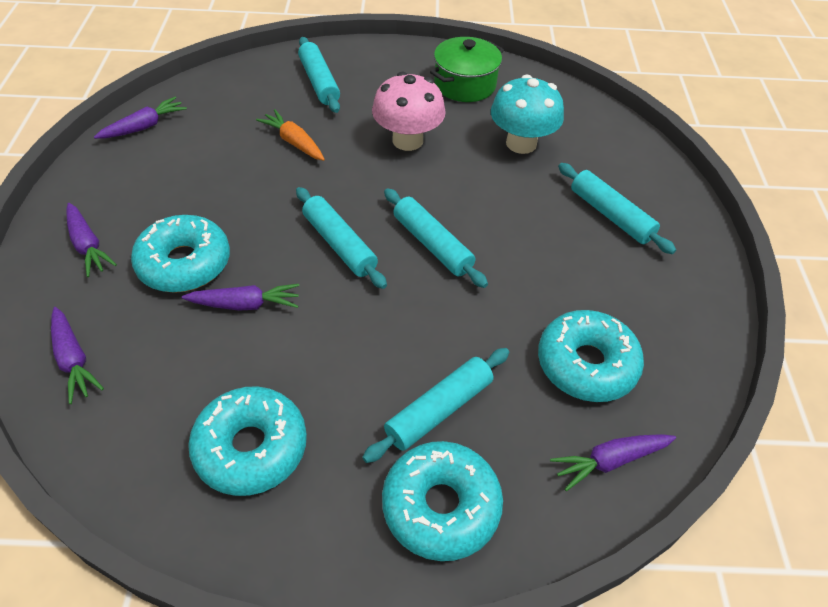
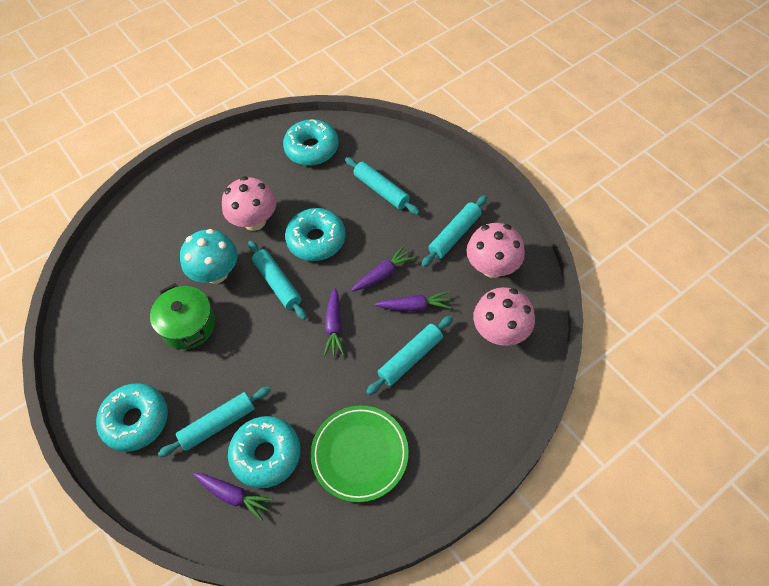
green plate: none = 0 -> [311,406,409,502] = 1
orange carrot: [256,109,325,161] = 1 -> none = 0
pink mushroom: [372,72,446,151] = 1 -> [222,176,276,231] [467,223,525,278] [473,287,535,346] = 3
purple carrot: [51,307,104,404] [66,203,117,277] [94,97,187,139] [182,284,300,311] [550,434,676,491] = 5 -> [193,473,273,521] [324,288,345,356] [351,246,415,292] [375,291,451,312] = 4

